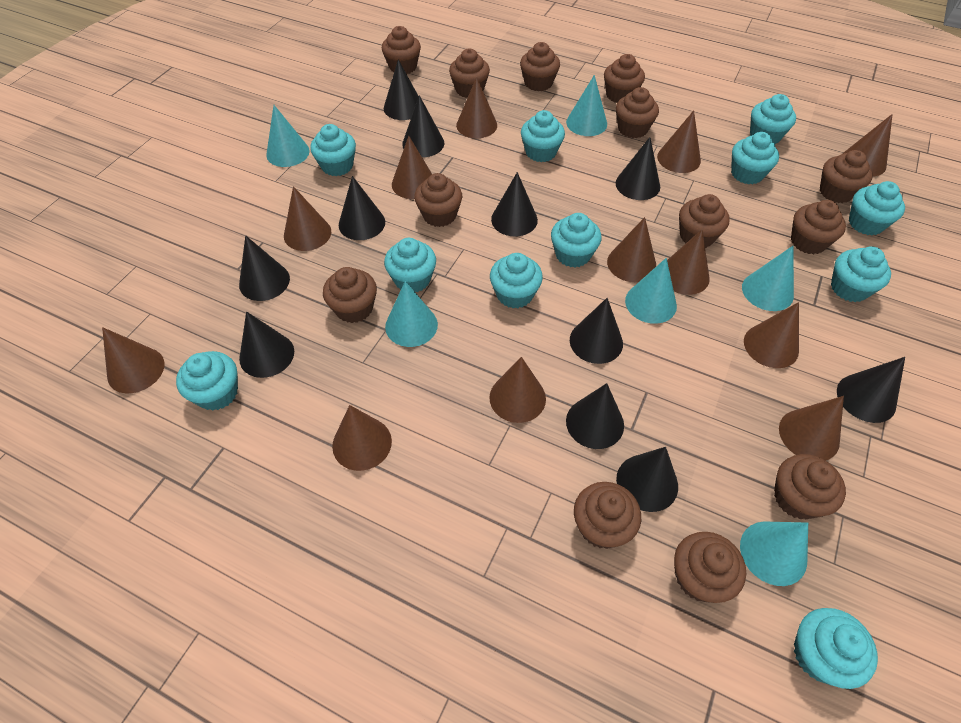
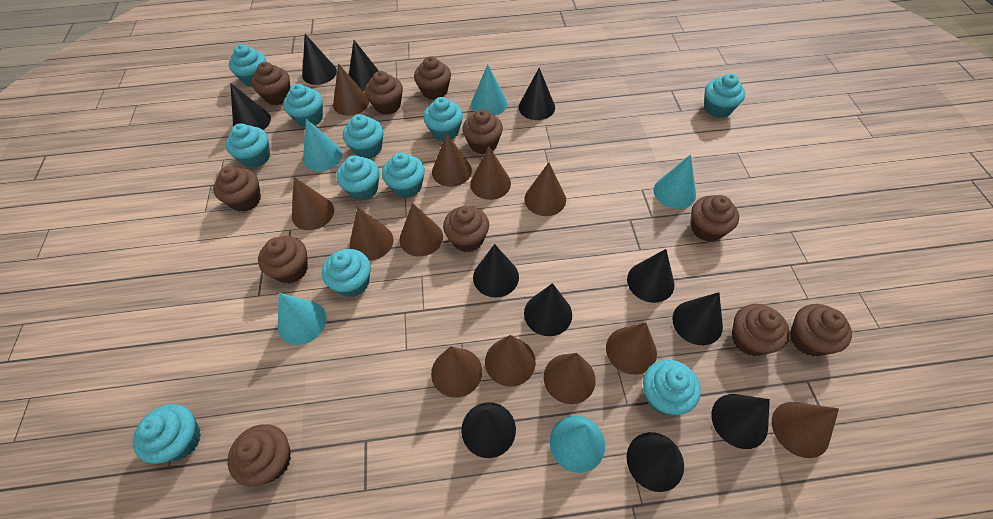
brown cupcake: [323,267,377,323] [382,26,421,74] [414,173,462,227] [449,49,490,98] [520,42,560,91] [574,482,641,549] [604,54,645,103] [616,87,659,138] [674,532,746,603] [679,194,730,248] [774,454,846,519] [791,200,846,254] [820,150,873,203] = 13 -> [213,167,261,212] [228,424,291,486] [251,62,290,105] [258,236,308,283] [365,71,403,114] [414,56,451,100] [443,206,489,252] [462,109,503,154] [691,195,739,242] [732,304,790,356] [790,304,852,356] = 11
turquoise cone: [266,105,310,167] [385,281,438,347] [566,75,607,136] [625,258,677,324] [740,521,808,586] [742,246,794,311] = 6 -> [278,293,327,345] [303,119,342,172] [471,64,507,116] [550,415,605,473] [654,154,696,209] = 5

